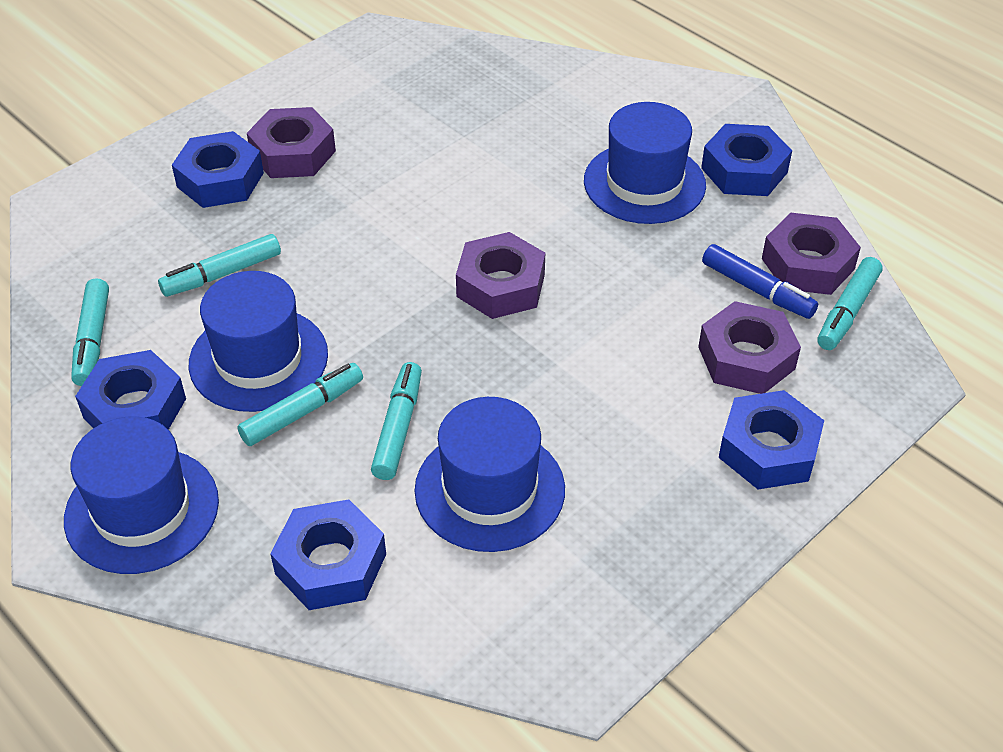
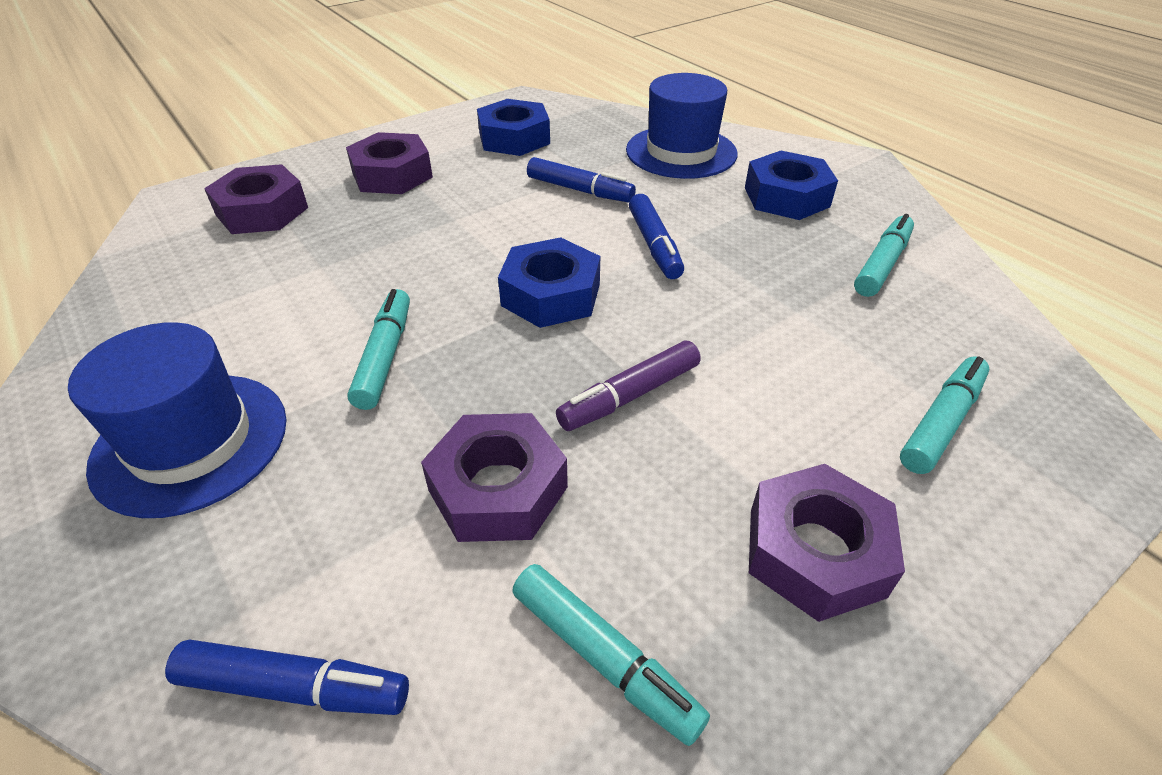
blue hat: [64,416,219,574] [189,271,328,412] [415,397,565,552] [584,102,706,224] = 4 -> [68,322,287,518] [626,73,737,179] = 2
blue marker: [702,244,818,319] = 1 -> [165,640,409,715] [527,157,636,203] [629,194,684,279] = 3
blue nut: [75,350,186,430] [172,131,264,208] [270,499,386,610] [701,124,792,196] [719,390,824,489] = 5 -> [477,99,550,156] [498,237,600,328] [745,151,838,220] = 3
purple marker: none = 0 -> [556,341,701,431] = 1
turquoise marker: [71,278,109,386] [158,234,281,297] [237,363,363,446] [371,362,422,480] [817,257,883,350] = 5 -> [347,289,410,410] [512,564,710,746] [854,214,914,297] [900,357,989,474] = 4

